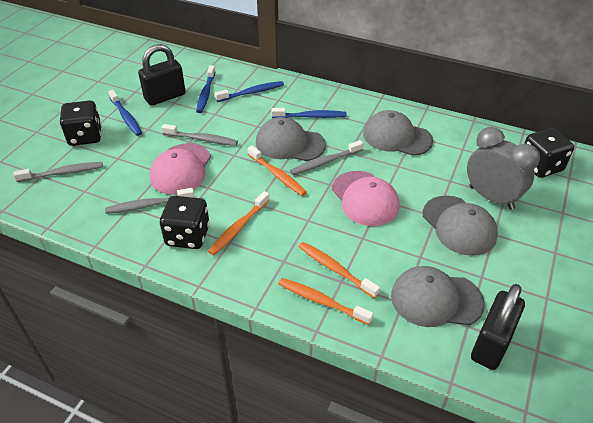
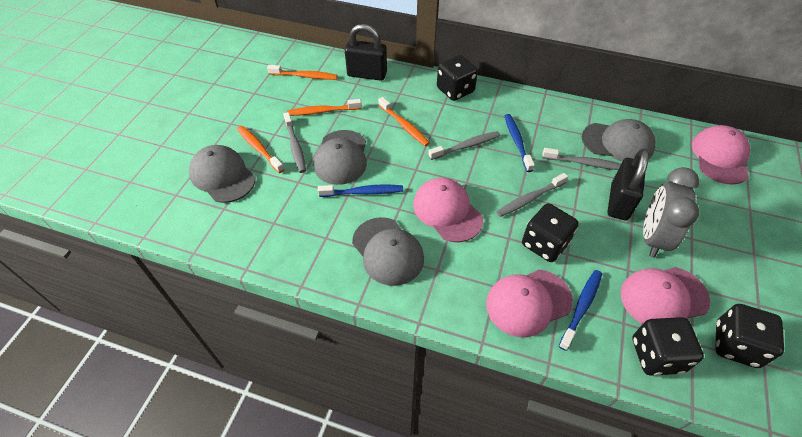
black dice: [60,100,102,146] [160,196,210,249] [524,128,574,178] = 3 -> [437,55,478,101] [522,203,579,262] [632,317,704,376] [715,304,784,368] = 4
blue toothbrush: [108,90,142,136] [196,65,215,113] [215,81,284,102] [271,108,347,118] = 4 -> [318,185,403,197] [505,114,535,172] [559,270,602,351] = 3
pink cap: [150,143,211,195] [332,171,399,226] = 2 -> [413,178,483,242] [486,270,573,337] [621,267,710,324] [692,125,750,185] = 4

